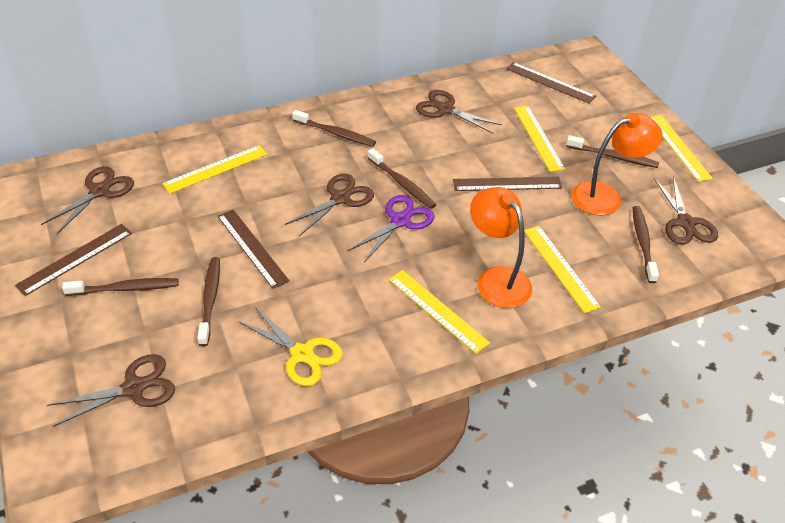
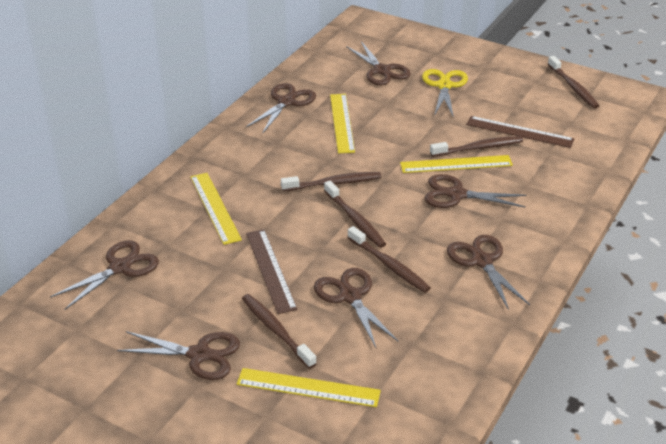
brown ruler: [15,224,132,296] [217,209,289,289] [453,177,562,191] [506,62,596,104] = 4 -> [246,229,297,314] [466,116,574,148] = 2
brown scissors: [41,166,134,234] [47,354,175,427] [285,174,374,236] [416,90,502,134] [654,176,718,245] = 5 -> [50,240,159,310] [117,331,240,380] [246,83,316,134] [314,268,398,348] [346,41,411,85] [424,174,527,208] [447,235,530,310] = 7
orange lamp: [470,187,532,308] [571,113,662,216] = 2 -> none = 0
purple scissors: [348,195,435,262] = 1 -> none = 0
yellow ruler: [162,145,267,194] [389,270,490,354] [514,106,565,172] [524,226,601,313] [650,115,713,182] = 5 -> [190,173,242,245] [237,368,381,407] [330,94,355,153] [400,155,513,173] = 4

